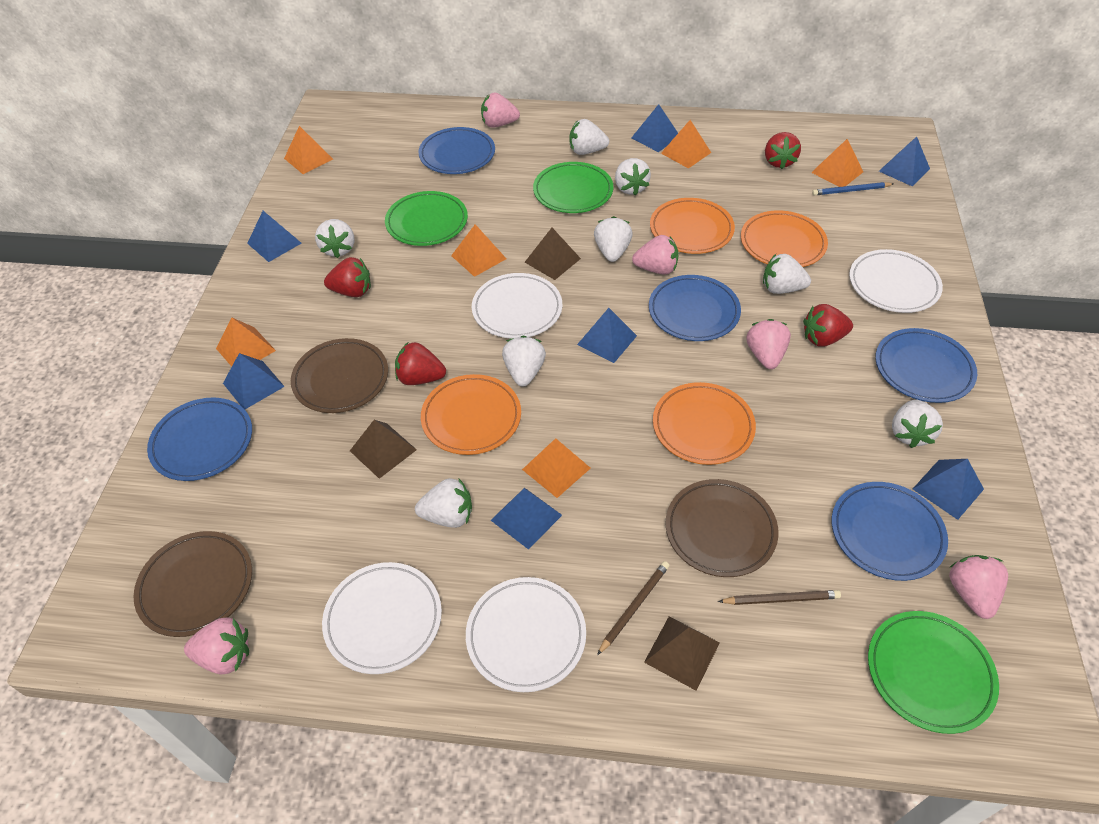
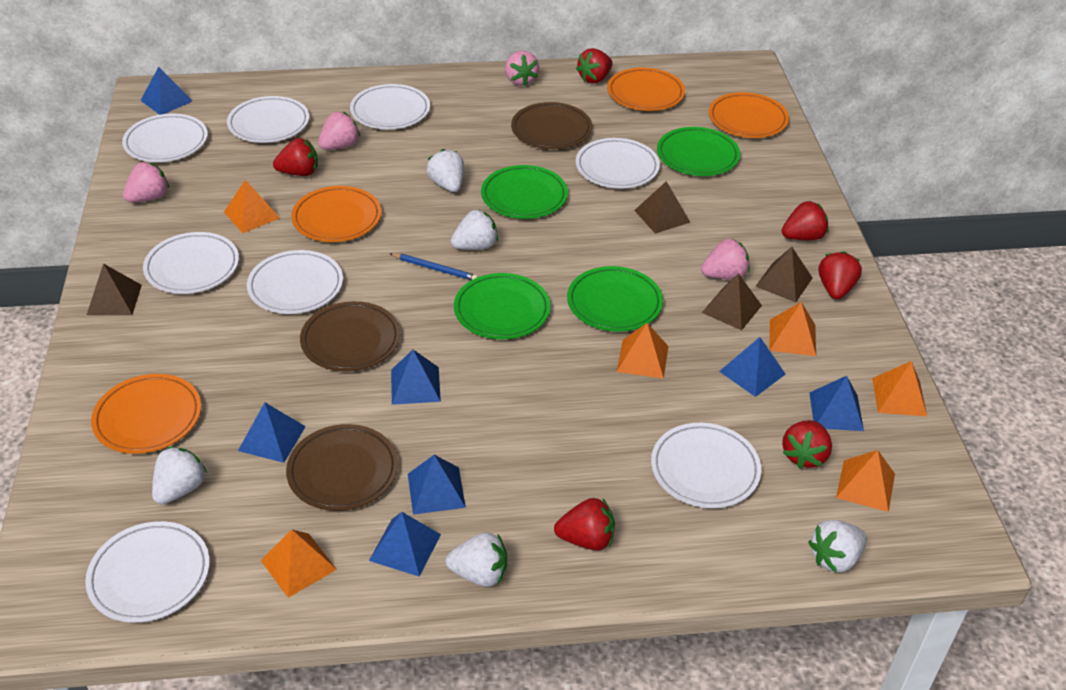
blue plate: [147,398,252,481] [418,127,495,174] [649,275,741,341] [832,482,948,581] [875,328,977,403] = 5 -> none = 0
brown pencil: [597,561,670,655] [718,590,841,605] = 2 -> none = 0
brown pyramid: [350,420,417,479] [525,228,581,280] [644,616,720,690] = 3 -> [87,263,142,315] [634,181,690,234] [702,273,762,330] [755,247,812,302] = 4
green plate: [385,191,468,246] [533,162,613,213] [868,611,999,734] = 3 -> [454,273,550,339] [481,165,568,219] [567,266,663,332] [657,127,740,176] = 4
pink strawberry: [184,617,249,675] [481,93,520,128] [632,235,679,275] [746,319,791,369] [949,555,1008,619] = 5 -> [123,162,169,202] [318,112,360,150] [505,51,539,86] [701,238,750,279] = 4
red strawberry: [324,257,371,297] [395,342,446,385] [765,132,801,169] [803,304,853,347] = 4 -> [273,138,318,176] [554,498,615,551] [576,48,613,84] [782,201,829,240] [782,420,832,469] [819,251,862,299] = 6
white plate: [322,562,442,674] [466,577,586,692] [472,273,562,339] [849,249,943,313] = 4 -> [85,521,210,623] [122,114,208,162] [143,232,239,294] [227,96,309,143] [247,250,343,314] [350,84,430,129] [576,138,660,189] [651,423,761,508] = 8
white strawberry: [315,219,354,258] [415,478,472,528] [502,336,546,386] [569,119,609,155] [594,216,633,262] [615,158,651,196] [763,254,811,294] [892,400,943,448] = 8 -> [152,447,207,504] [427,149,464,192] [445,532,507,587] [451,210,498,250] [808,520,867,573] = 5

